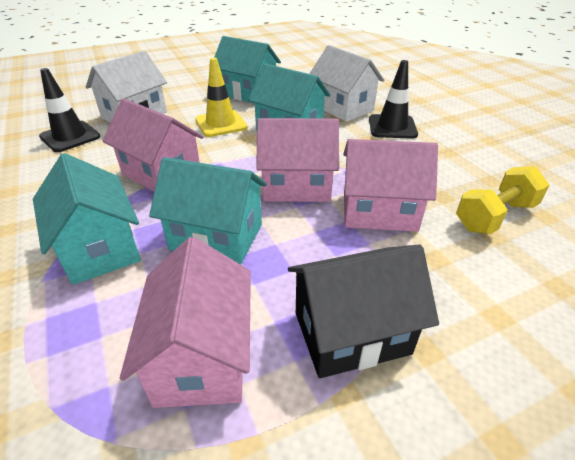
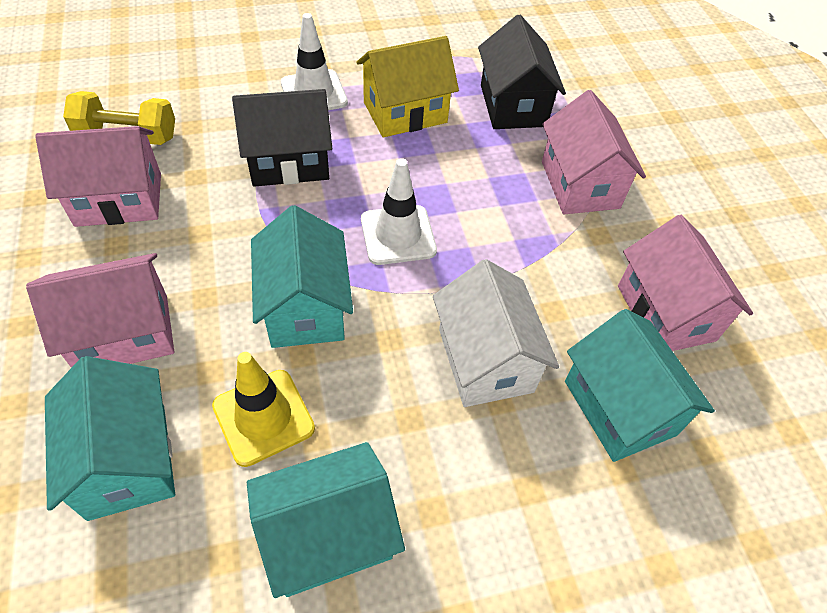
black house: [288,245,439,378] = 1 -> [232,89,332,187] [478,15,566,129] = 2
black traffic cone: [39,68,100,152] [369,60,418,138] = 2 -> none = 0
white house: [86,51,167,123] [309,45,384,122] = 2 -> [433,259,559,407] = 1
white traffic cone: none = 0 -> [281,13,348,110] [361,158,437,265] = 2
yellow house: none = 0 -> [357,36,459,137] = 1

